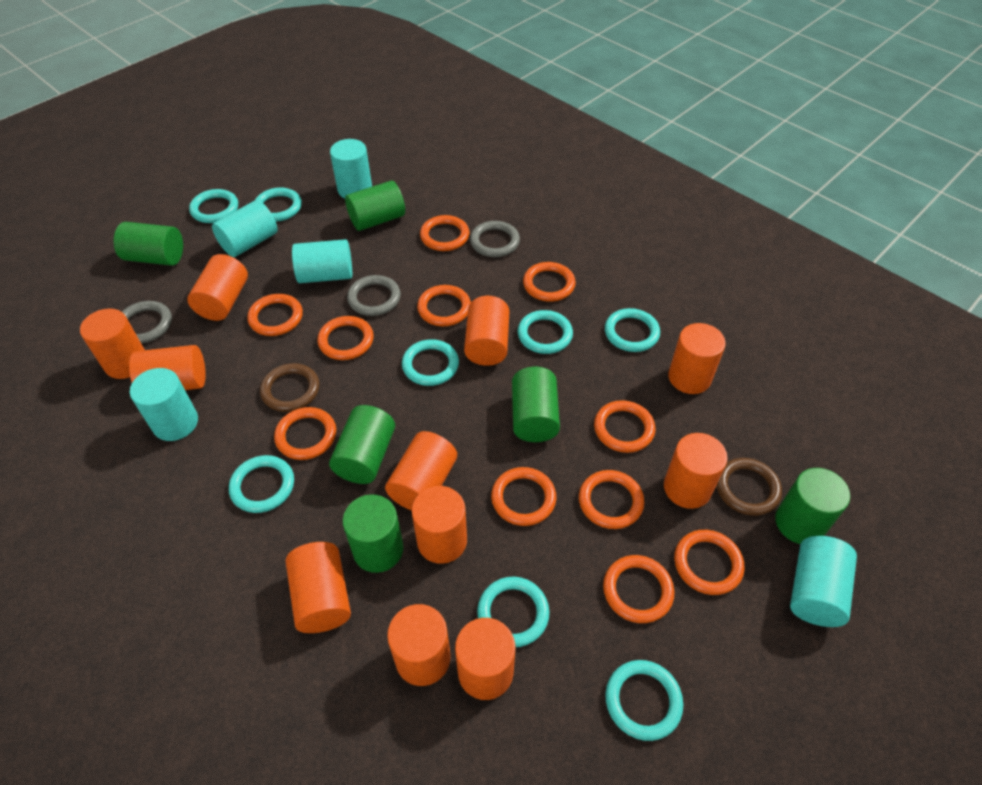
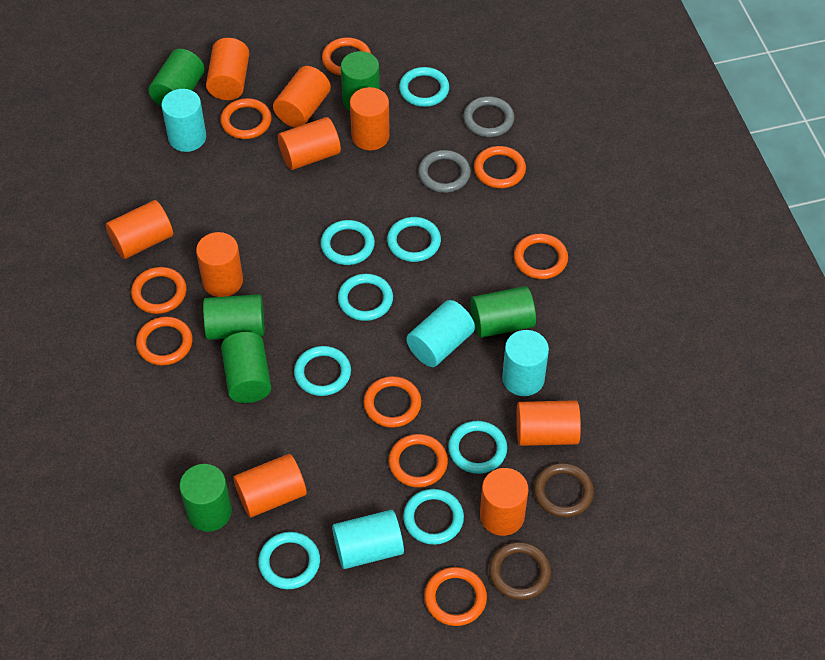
grey ring: [122,301,172,344] [347,275,401,316] [470,221,520,257] = 3 -> [418,150,471,193] [463,96,514,137] = 2
orange cylinder: [80,308,145,379] [129,345,206,390] [187,254,248,321] [286,542,351,633] [385,431,457,511] [387,604,451,686] [411,486,467,564] [455,618,515,700] [464,296,510,366] [664,433,728,509] [668,323,726,394] = 11 -> [106,200,173,259] [196,232,243,297] [206,38,249,100] [233,454,307,518] [273,66,331,128] [278,117,341,170] [350,87,390,150] [480,468,528,536] [516,400,581,446] = 9
orange ring: [247,294,303,336] [274,407,336,460] [317,316,374,360] [417,285,471,326] [420,215,469,251] [491,467,556,526] [523,262,576,302] [579,470,644,529] [594,400,655,453] [603,555,674,623] [674,530,744,595] = 11 -> [131,267,186,314] [136,317,193,366] [220,98,272,139] [322,37,371,76] [363,376,421,428] [389,434,448,488] [424,567,487,626] [474,146,526,188] [514,234,568,279] = 9
turquoise cylinder: [130,368,198,441] [212,200,278,257] [292,239,352,283] [330,139,372,199] [790,536,857,627] = 5 -> [161,89,206,152] [332,510,404,569] [406,300,475,367] [502,330,549,396] = 4

